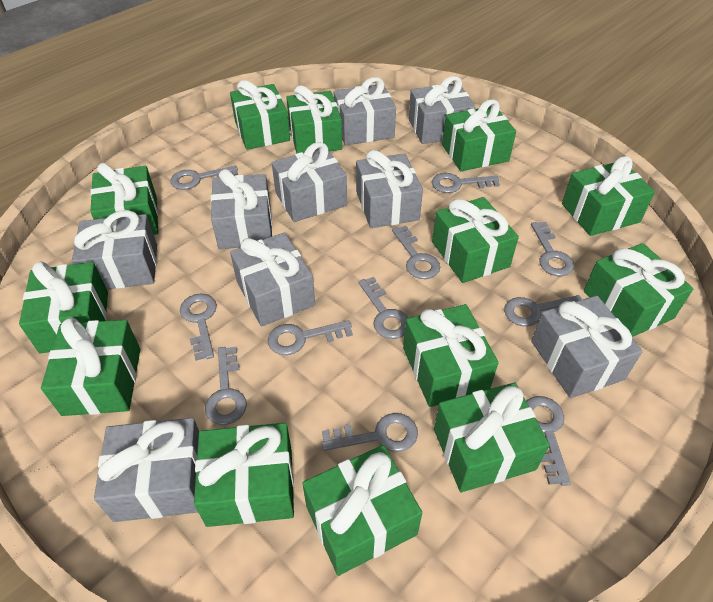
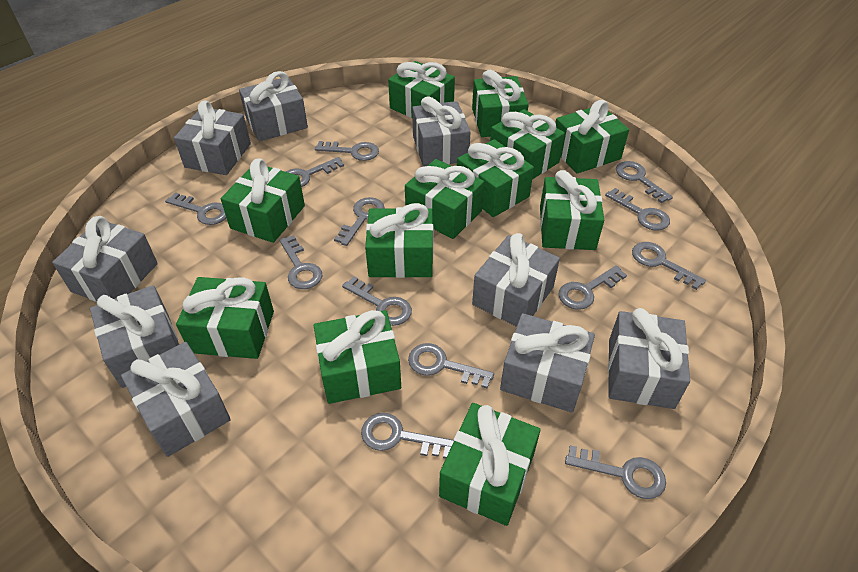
green gift: [19,261,108,354] [41,318,141,416] [90,163,158,235] [194,423,294,527] [230,80,290,150] [286,85,342,154] [302,445,422,576] [403,304,499,407] [432,197,519,283] [434,383,550,492] [442,99,516,171] [562,156,655,236] [584,243,693,337] = 13 -> [176,277,274,359] [221,158,305,243] [314,310,401,404] [365,203,433,278] [388,61,455,118] [405,159,484,239] [439,403,540,526] [457,139,534,217] [472,70,529,137] [490,109,565,179] [540,170,604,250] [555,100,629,174] = 12
grey key: [170,166,238,190] [180,294,217,361] [205,347,247,425] [268,320,353,355] [322,413,418,452] [358,277,408,339] [392,226,440,279] [432,173,500,193] [504,295,582,326] [526,396,571,486] [531,222,574,276] = 11 -> [165,192,226,225] [279,235,322,289] [286,157,344,187] [315,141,379,161] [334,197,384,246] [342,276,412,326] [361,413,454,459] [408,343,494,388] [558,265,627,310] [565,445,666,499] [605,188,670,231] [616,161,673,203] [632,242,706,290] = 13

